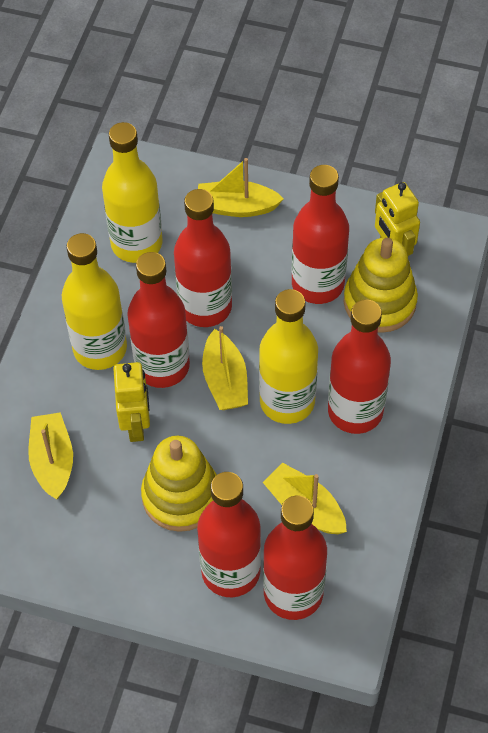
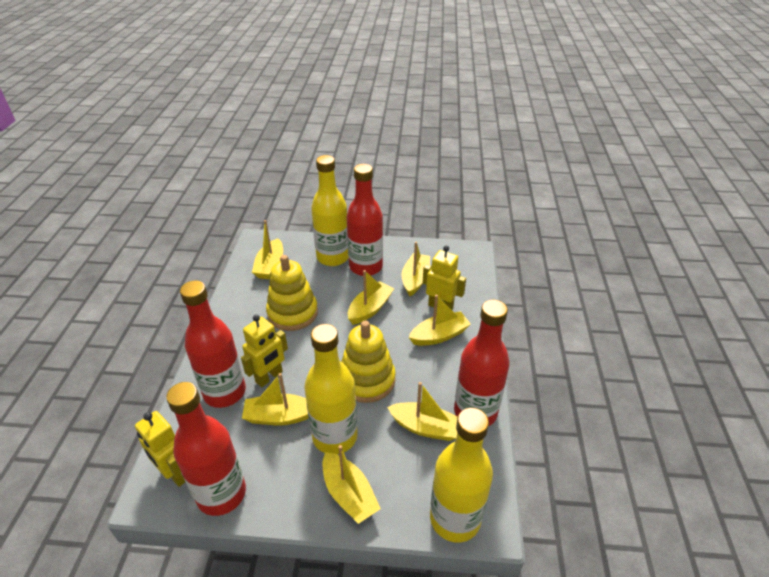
red bottle: [127,252,190,388] [174,189,232,327] [197,472,261,597] [263,496,327,620] [292,165,349,304] [328,299,391,434] = 6 -> [166,382,246,516] [180,281,246,408] [346,164,383,276] [454,300,510,426] = 4
yellow boat: [28,412,73,499] [198,158,284,217] [202,326,248,410] [263,463,347,534] = 4 -> [242,373,309,425] [252,220,283,279] [322,445,381,524] [348,270,394,325] [387,382,458,441] [402,242,430,296] [409,295,471,346] = 7
yellow robot: [113,362,150,442] [375,182,420,256] = 2 -> [135,411,185,487] [241,315,288,387] [423,246,466,310] = 3

